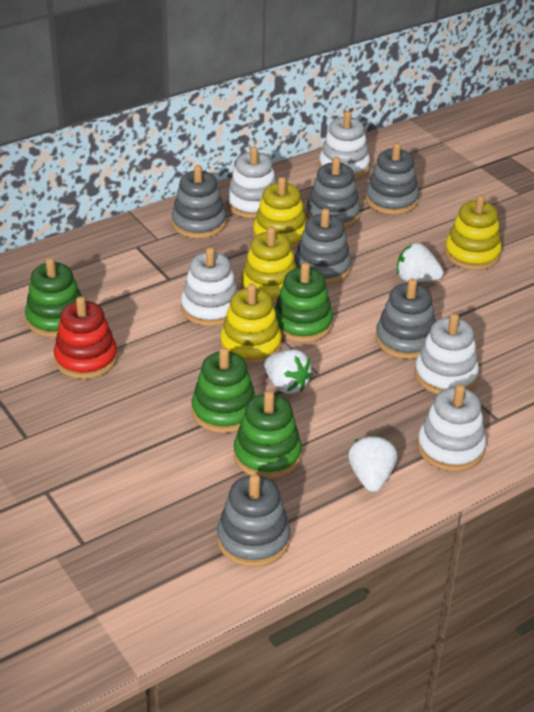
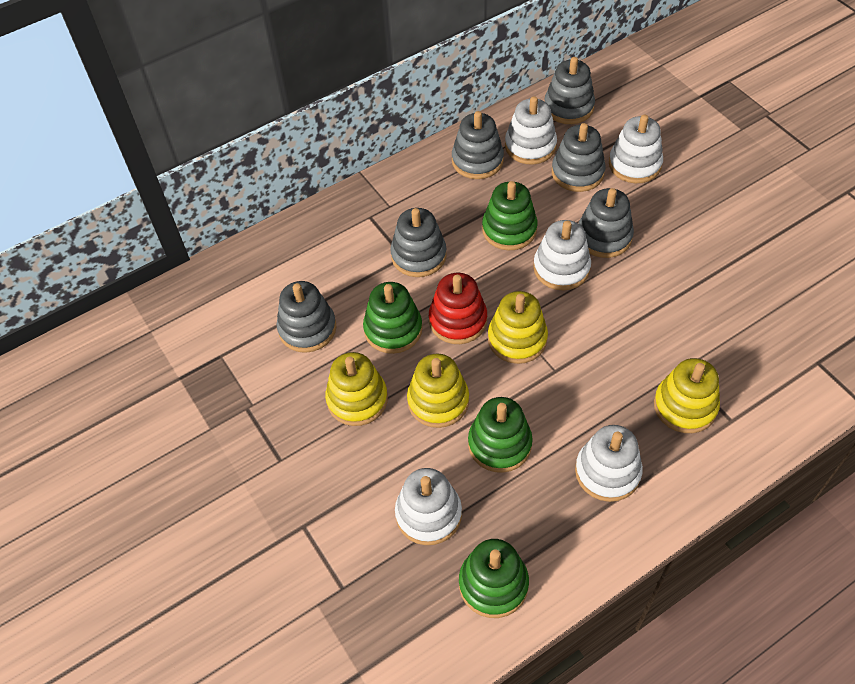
white strawberry: [264,350,313,394] [348,435,397,492] [397,243,444,282] = 3 -> none = 0

